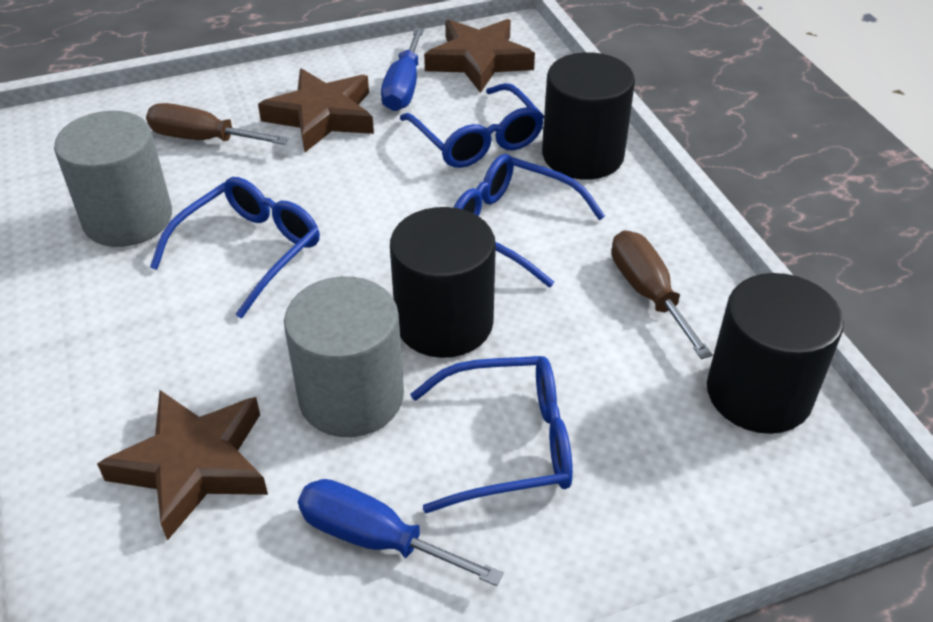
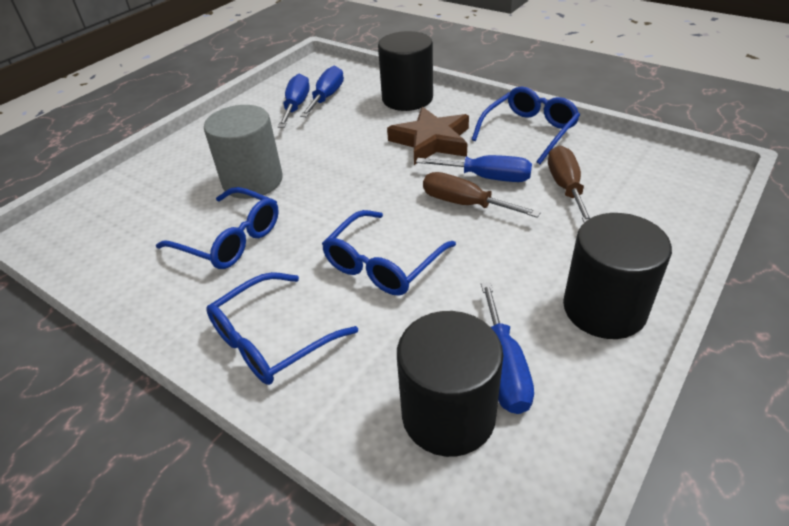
blue screwdriver: [298,479,503,586] [381,28,424,111] = 2 -> [278,74,310,128] [300,66,344,117] [416,155,532,182] [481,282,534,414] = 4
brown star: [97,390,268,541] [258,68,374,152] [424,19,535,93] = 3 -> [387,107,469,165] = 1
grey cylinder: [54,111,172,247] [284,276,404,437] = 2 -> [204,105,283,199] = 1

